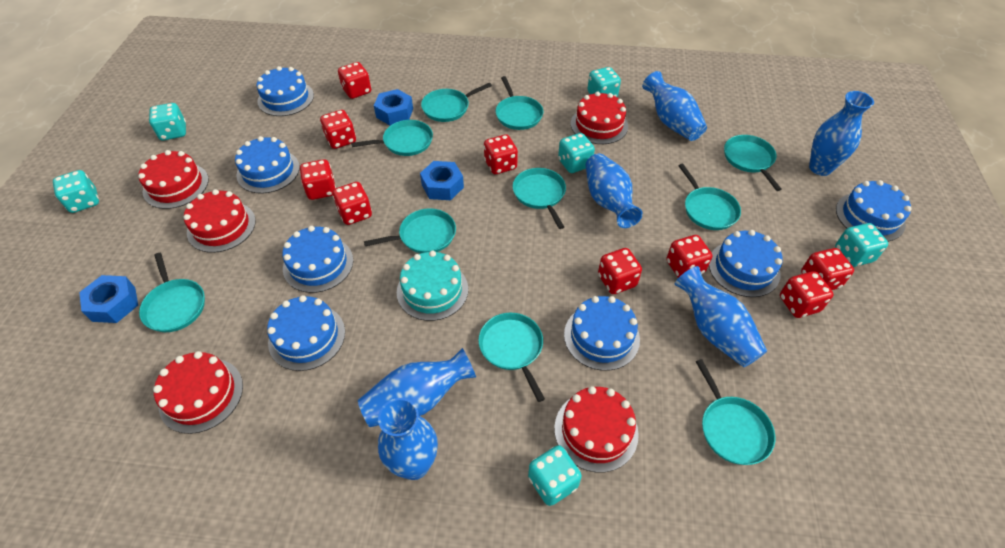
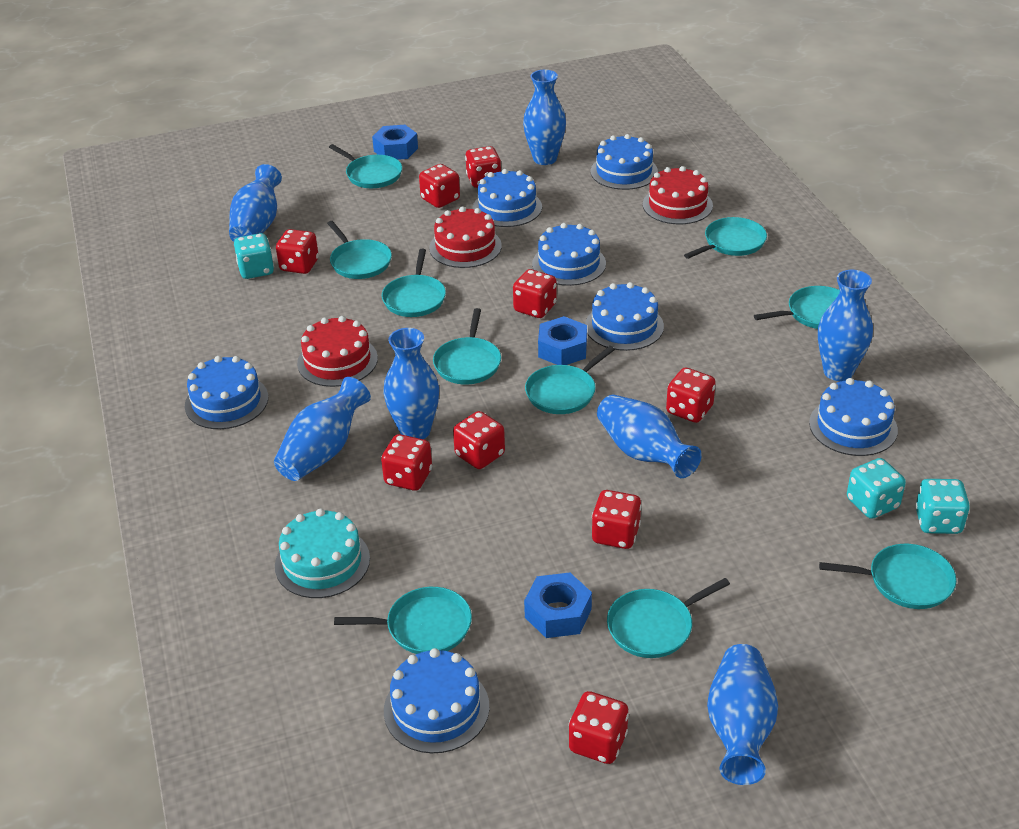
blue vase: [358,348,476,427] [378,398,438,480] [586,154,643,228] [642,71,707,141] [675,266,767,367] [809,91,874,176] = 6 -> [229,164,282,242] [274,377,371,481] [383,328,439,439] [523,70,566,165] [597,395,702,478] [707,644,778,785] [818,270,873,381] = 7
red cake: [138,150,209,209] [153,351,243,434] [183,189,256,253] [554,386,639,472] [571,92,628,144] = 5 -> [297,316,378,387] [429,207,502,268] [643,166,713,224] = 3
turquoise dice: [53,170,99,213] [149,103,186,140] [528,445,582,506] [558,133,595,173] [587,67,621,97] [835,223,888,267] = 6 -> [234,233,274,279] [847,458,906,519] [915,479,970,534] = 3

